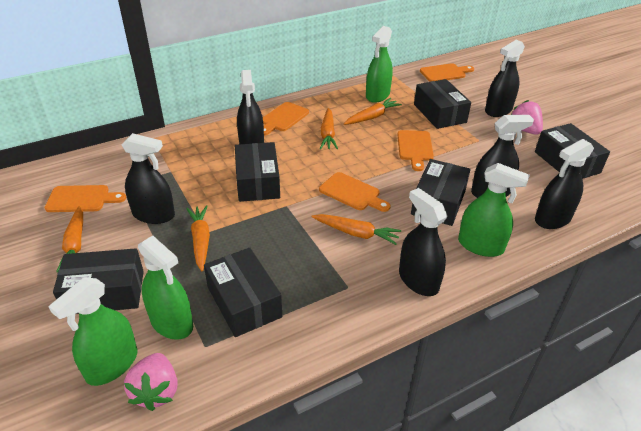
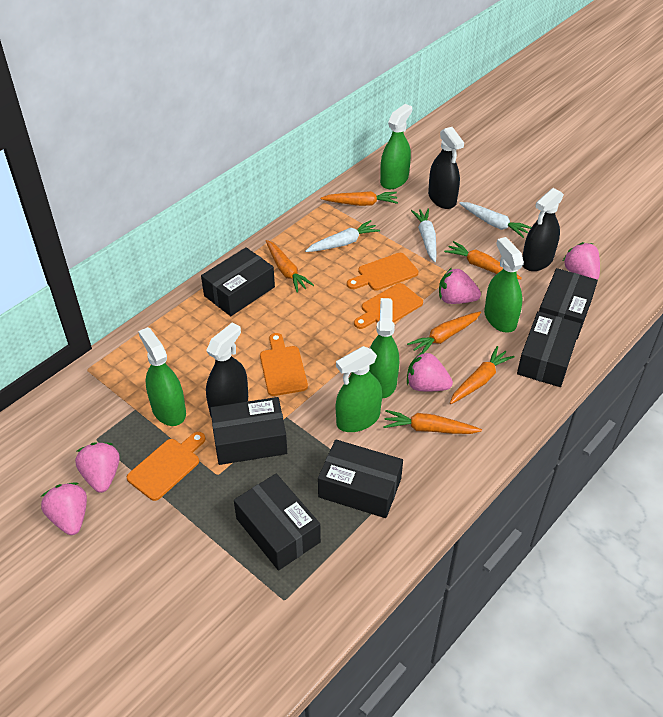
black spray bottle: [122,133,175,224] [237,70,264,145] [399,188,447,296] [471,115,534,198] [485,40,525,117] [535,139,594,229] = 6 -> [206,322,248,418] [428,127,464,209] [522,188,564,271] = 3
green spray bottle: [48,277,138,386] [138,236,193,340] [366,26,393,103] [458,163,530,257] = 4 -> [138,327,186,426] [336,346,382,432] [369,298,399,398] [380,104,412,189] [484,237,524,333] = 5
orange carrot: [56,206,83,272] [187,205,210,271] [312,214,401,245] [320,108,338,149] [344,98,402,125] = 5 -> [266,240,314,293] [321,191,398,206] [383,410,482,434] [407,311,481,354] [444,241,522,279] [450,346,515,404] = 6
orange cutting board: [45,185,126,212] [263,102,309,136] [319,172,391,212] [397,130,434,171] [420,63,474,82] = 5 -> [127,432,205,501] [260,333,308,396] [347,253,418,291] [354,283,423,329] = 4
pink strawberry: [124,353,178,411] [511,100,543,135] = 2 -> [41,482,87,535] [75,442,120,493] [407,351,453,392] [439,268,481,304] [563,242,600,280] = 5
white carrot: none = 0 -> [305,220,380,252] [411,209,436,262] [459,202,531,238] = 3

